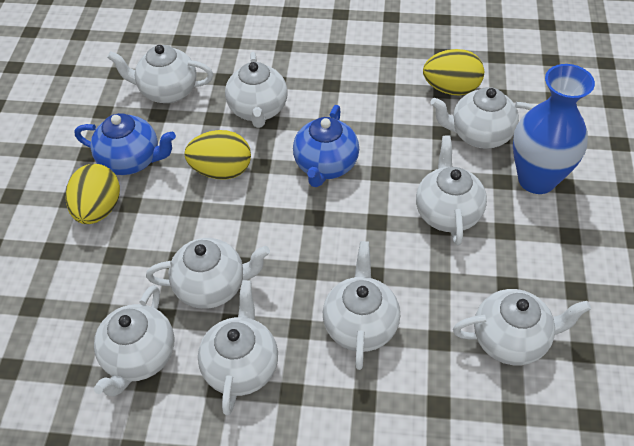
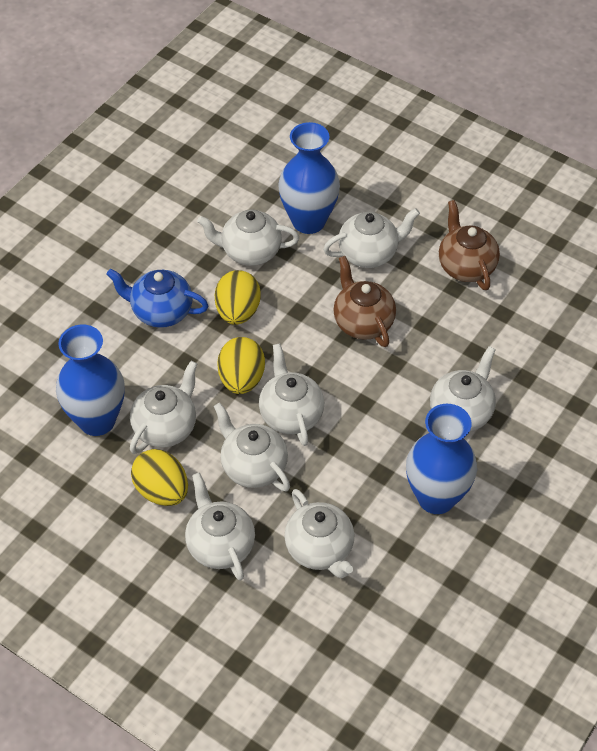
blue teapot: [75,113,176,175] [293,105,359,187] = 2 -> [106,269,208,328] = 1
blue vase: [513,64,595,194] = 1 -> [56,325,125,436] [278,122,340,234] [406,404,477,514] = 3
brown teapot: none = 0 -> [333,256,396,347] [439,200,500,290] = 2
white teapot: [94,285,175,396] [107,45,213,103] [146,238,270,309] [198,280,278,416] [225,52,288,128] [323,241,400,370] [416,135,487,246] [430,87,534,149] [453,289,591,365] = 9 -> [130,361,197,454] [185,473,255,581] [197,209,299,266] [214,403,290,491] [259,344,324,446] [284,489,354,578] [323,208,420,268] [430,346,496,431] = 8

